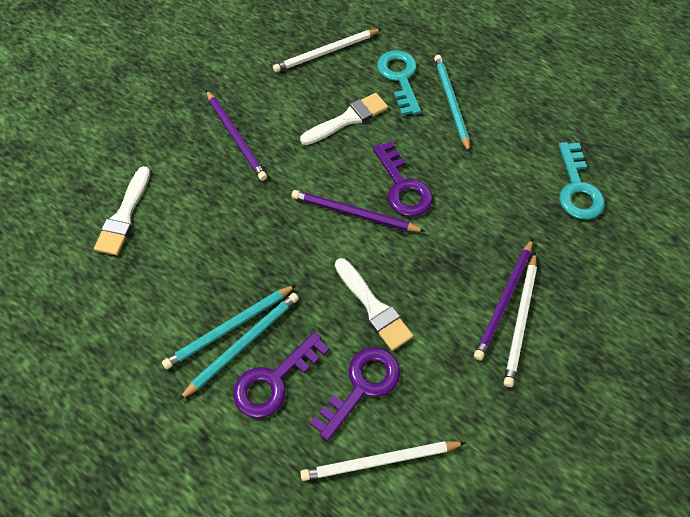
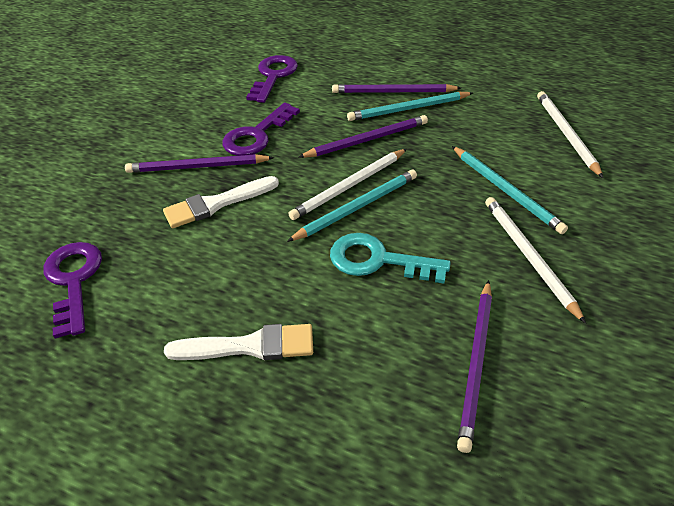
purple pencil: [206,90,267,181] [292,190,425,232] [474,239,533,360] = 3 -> [125,154,274,173] [299,115,428,158] [332,84,461,93] [457,280,492,453] = 4
turquoise key: [377,50,421,116] [559,142,605,220] = 2 -> [330,233,451,284] = 1
white brush: [94,166,151,255] [300,93,388,145] [335,258,413,351] = 3 -> [163,176,279,228] [164,324,313,360] = 2

